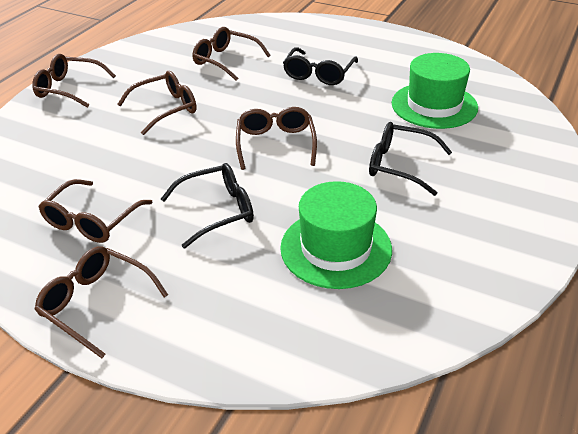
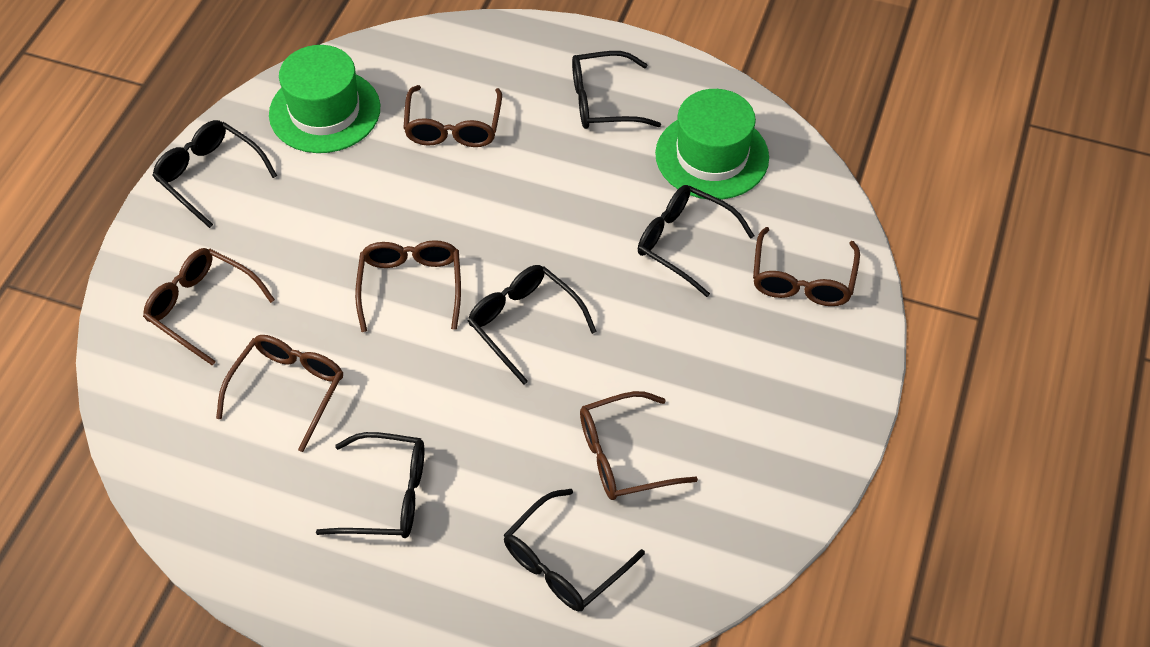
black glasses: [161,163,254,248] [283,47,358,85] [369,122,452,196] = 3 -> [152,120,277,228] [316,432,424,538] [468,265,597,384] [504,489,645,611] [572,51,661,129] [638,185,754,297] = 6

